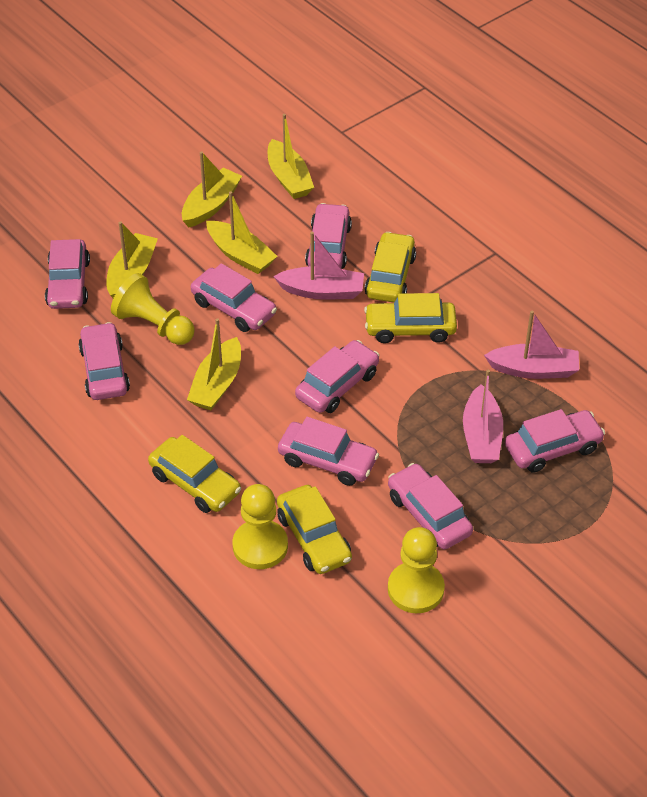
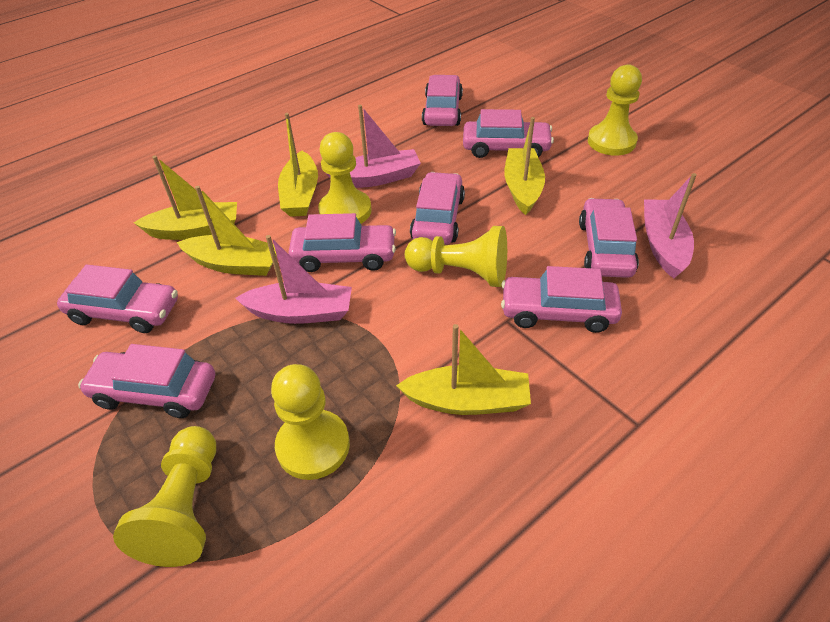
yellow car: [148,435,241,513] [277,485,352,574] [364,293,457,343] [365,232,416,303] = 4 -> none = 0
yellow pawn: [111,273,195,345] [232,484,288,569] [388,527,445,613] = 3 -> [113,426,216,567] [271,364,350,480] [318,132,372,224] [405,226,507,287] [588,64,642,156] = 5

